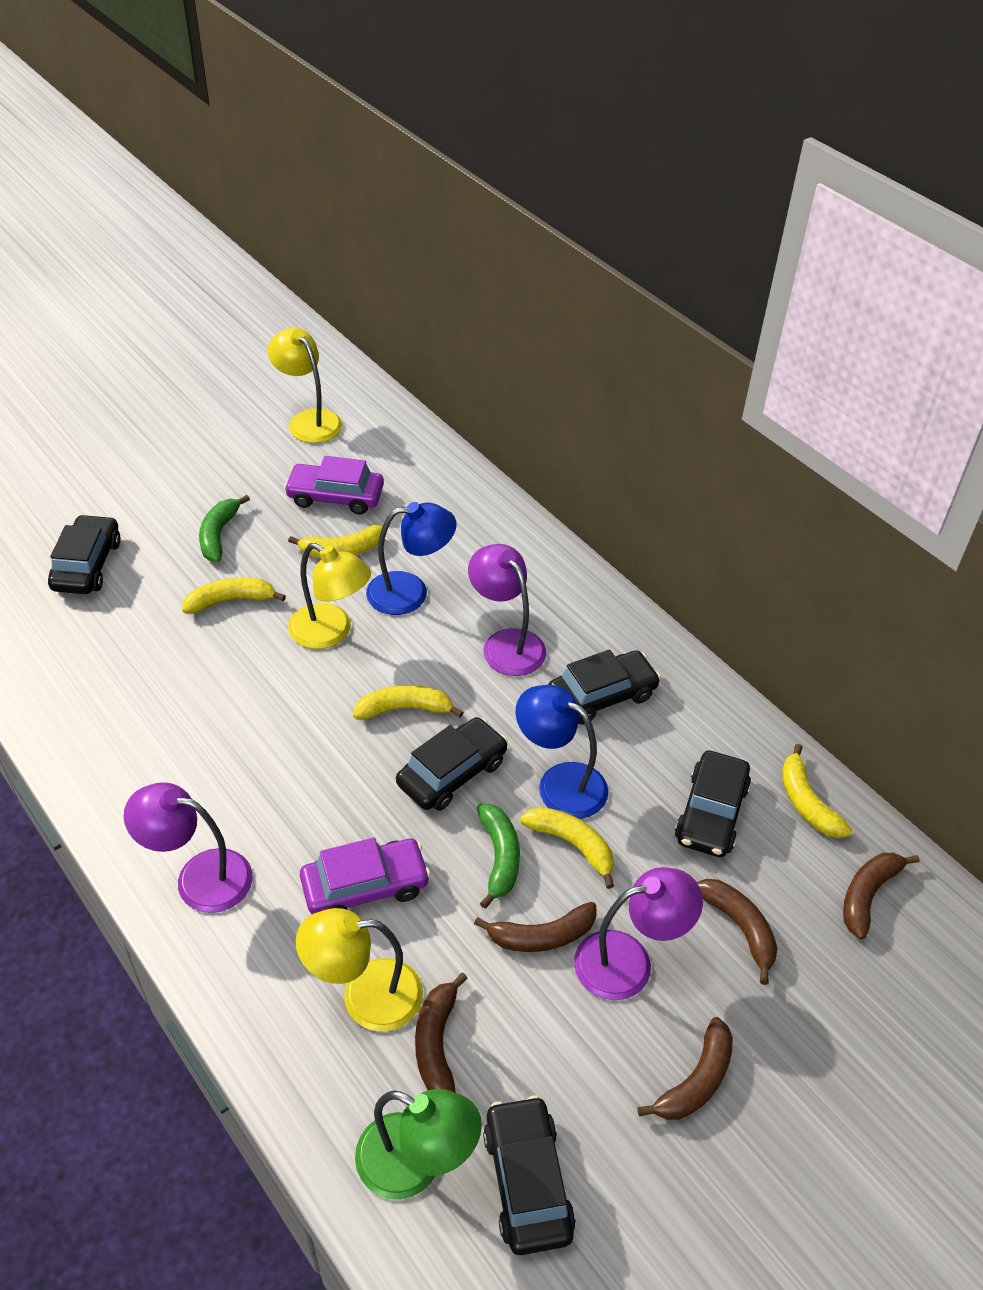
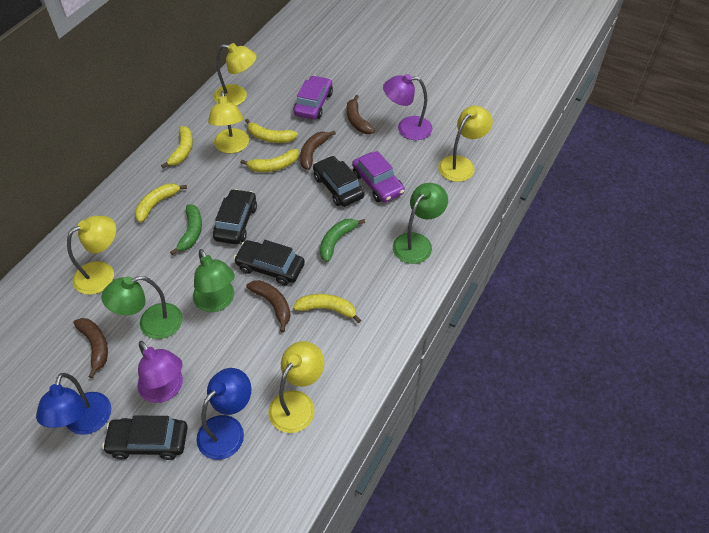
black car: [48,514,121,594] [396,717,508,811] [483,1095,576,1255] [548,650,661,725] [675,750,751,857] = 5 -> [102,415,188,460] [213,189,257,244] [234,240,305,286] [313,156,364,207] = 4
brown banana: [415,973,468,1093] [474,902,597,952] [637,1017,733,1120] [697,879,778,985] [843,853,920,939] = 5 -> [73,318,108,378] [246,280,291,332] [300,131,336,170] [347,95,375,134] = 4
green lamp: [355,1089,482,1200] = 1 -> [101,276,183,339] [193,249,235,312] [393,183,448,264] = 3
purple lamp: [124,782,253,913] [468,544,546,676] [574,867,703,1000] = 3 -> [137,341,183,403] [383,74,433,140] = 2
yellow lamp: [268,328,343,443] [288,543,371,649] [296,908,423,1032] = 3 -> [67,216,116,295] [208,91,249,153] [214,43,257,106] [268,341,324,433] [438,106,493,182] = 5

